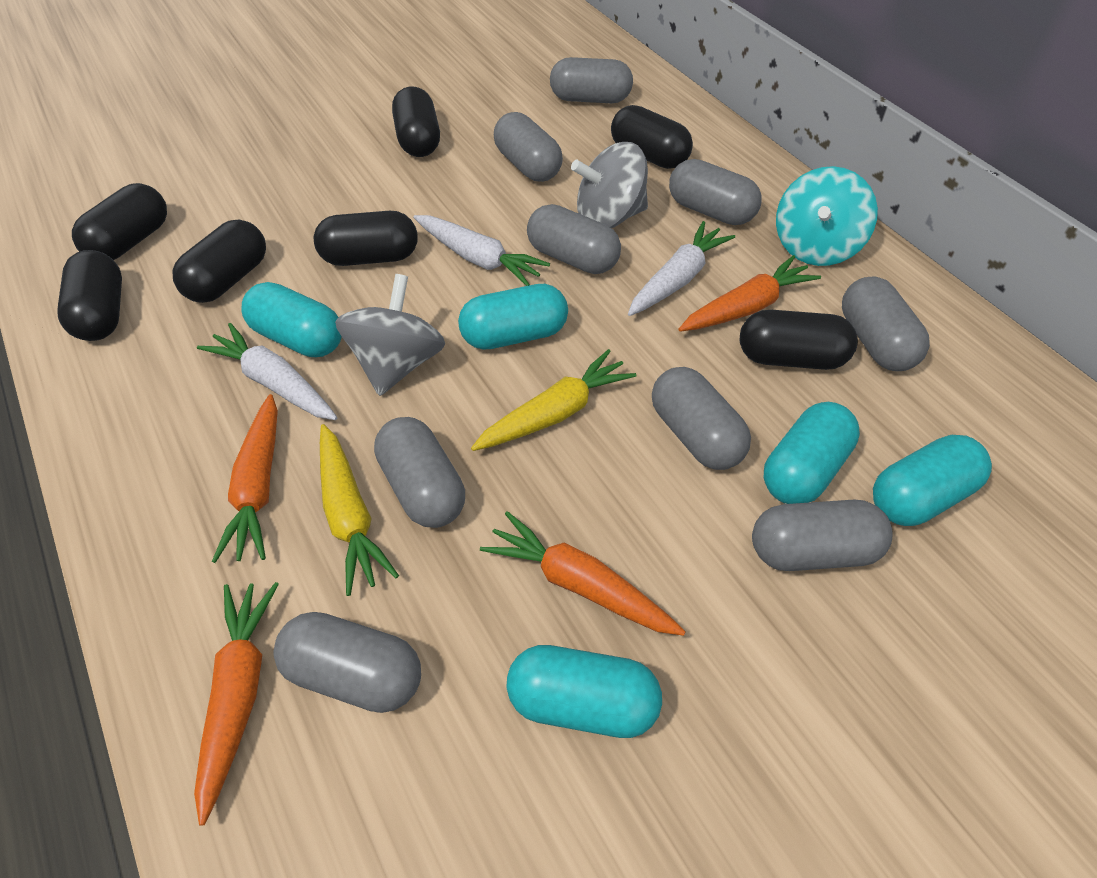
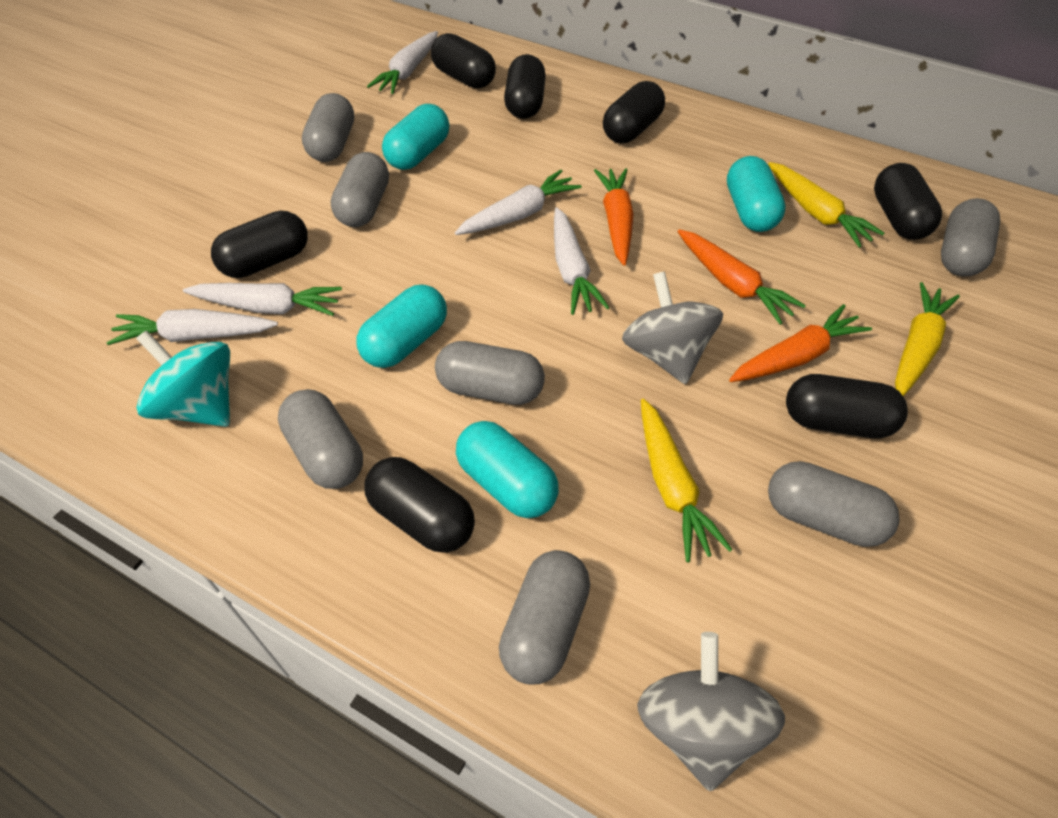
grey capsule: [274,612,421,713] [374,417,465,528] [494,112,563,182] [527,204,621,274] [550,57,633,103] [652,367,751,470] [669,159,761,225] [752,500,892,571] [842,276,930,371] = 9 -> [278,389,363,489] [302,93,354,162] [331,152,389,227] [435,341,545,405] [499,550,590,684] [768,461,900,547] [941,198,1000,277] = 7
orange carrot: [194,582,279,826] [212,394,278,563] [480,511,686,636] [679,255,821,332] = 4 -> [594,168,634,266] [677,229,806,325] [729,304,872,382] = 3
turquoise capsule: [241,282,342,357] [458,284,568,350] [506,645,662,738] [764,402,860,504] [873,435,992,526] = 5 -> [356,284,447,368] [382,104,450,170] [456,421,559,518] [727,156,786,232] = 4
white carrot: [197,323,337,420] [413,215,550,286] [628,221,735,316] = 3 -> [106,309,278,345] [183,283,342,316] [367,31,438,94] [455,170,582,235] [554,207,609,315] = 5
yellow carrot: [320,424,399,596] [471,349,636,451] = 2 -> [641,399,732,562] [768,162,884,248] [895,282,960,396] = 3

